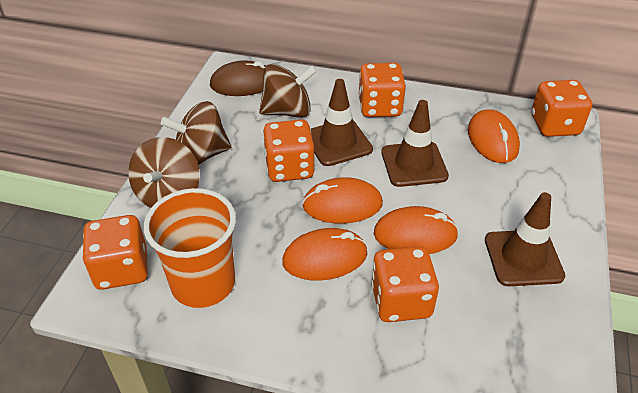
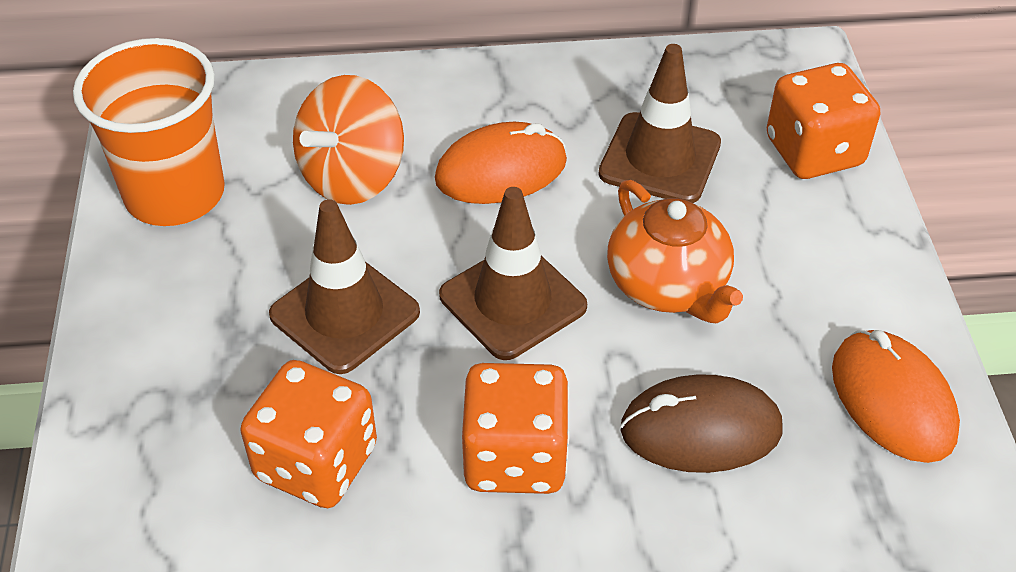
brown spinning top: [128,137,200,208] [161,101,231,165] [259,64,317,118] = 3 -> none = 0
orange dice: [82,215,148,290] [263,119,315,182] [358,63,406,117] [371,246,439,322] [531,80,592,137] = 5 -> [240,360,377,508] [462,363,570,494] [767,63,880,179] = 3
orange mouse: [282,228,367,281] [302,177,383,224] [374,206,459,254] [468,109,520,163] = 4 -> [435,122,567,204] [832,330,960,463] = 2
orange spinning top: none = 0 -> [293,75,404,205] = 1
orange teapot: none = 0 -> [607,180,743,323] = 1

